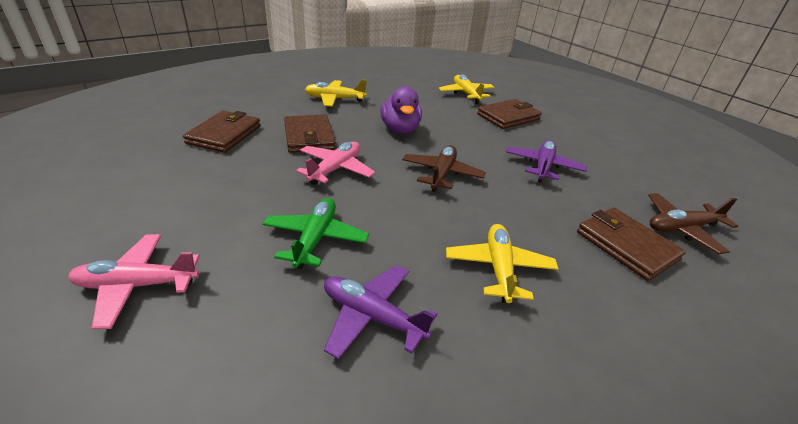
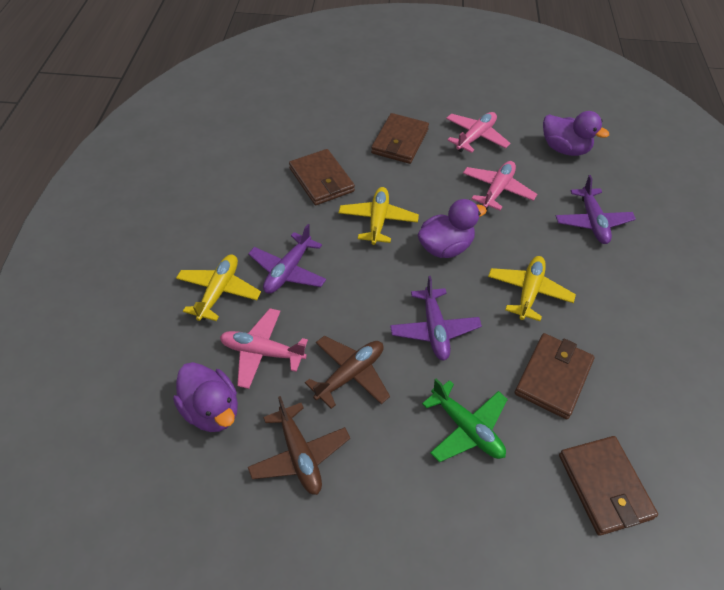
pink plane: [68,234,200,330] [296,142,375,185] = 2 -> [220,308,308,389] [446,112,511,153] [463,161,537,211] = 3
purple duck: [380,86,422,134] = 1 -> [173,362,238,432] [418,199,487,258] [543,111,609,156] = 3
purple plane: [324,265,437,359] [506,140,587,183] = 2 -> [248,224,326,294] [390,276,482,361] [556,175,636,244] = 3

